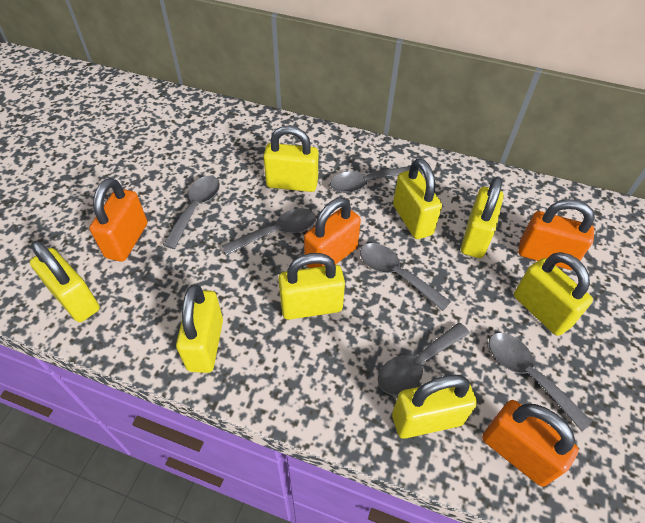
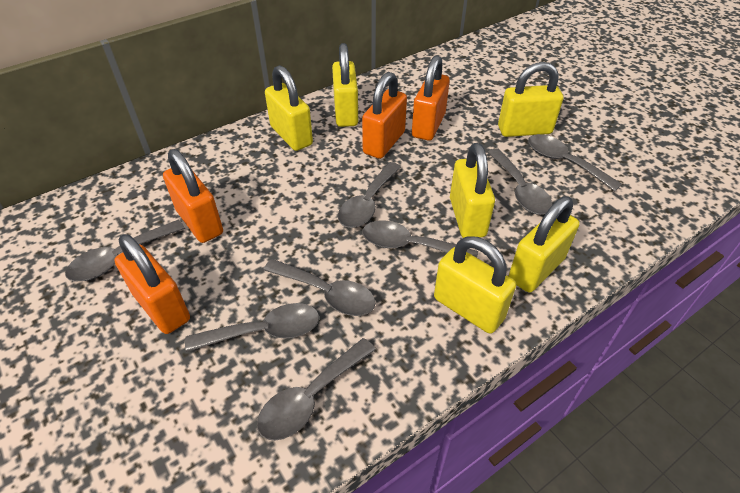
grey spoon: [163,176,220,249] [222,208,316,255] [330,166,410,193] [360,243,451,311] [378,323,470,395] [489,333,592,431] = 6 -> [65,219,185,282] [185,303,319,352] [257,338,376,441] [263,259,376,316] [338,162,401,228] [362,220,478,258] [488,149,553,215] [528,134,622,192] = 8
yellow padlock: [30,241,100,322] [176,284,223,373] [263,126,318,192] [278,253,345,320] [392,375,477,439] [393,159,442,239] [461,177,503,258] [514,252,593,336] = 8 -> [265,65,313,151] [332,43,358,127] [434,236,516,334] [450,143,495,238] [498,62,563,137] [509,197,580,293] = 6

